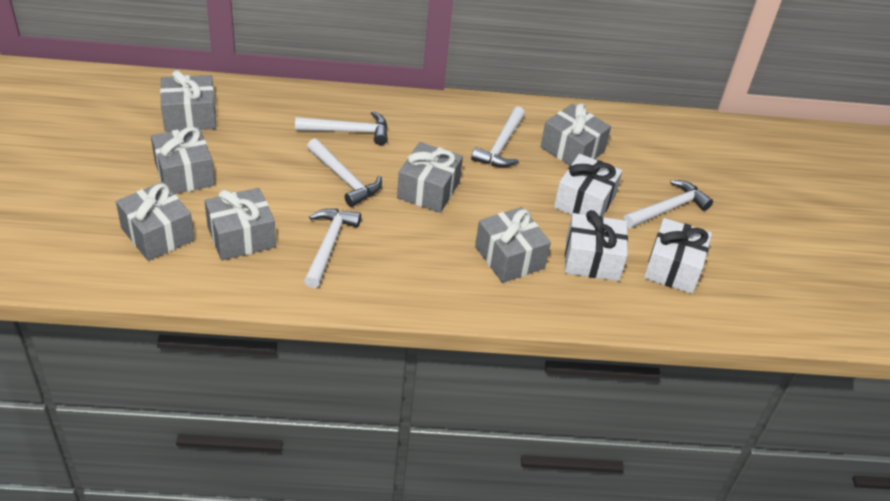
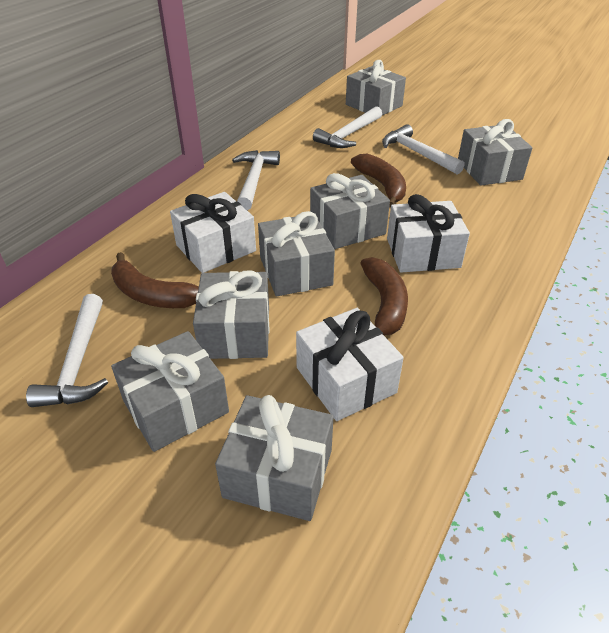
brown banana: none = 0 -> [111,252,199,308] [351,154,406,207] [360,257,408,335] = 3
white hammer: [295,111,388,145] [304,209,361,288] [307,138,382,207] [471,106,525,167] [623,180,713,228] = 5 -> [26,294,108,407] [232,150,280,210] [313,106,382,148] [382,124,465,174] = 4

